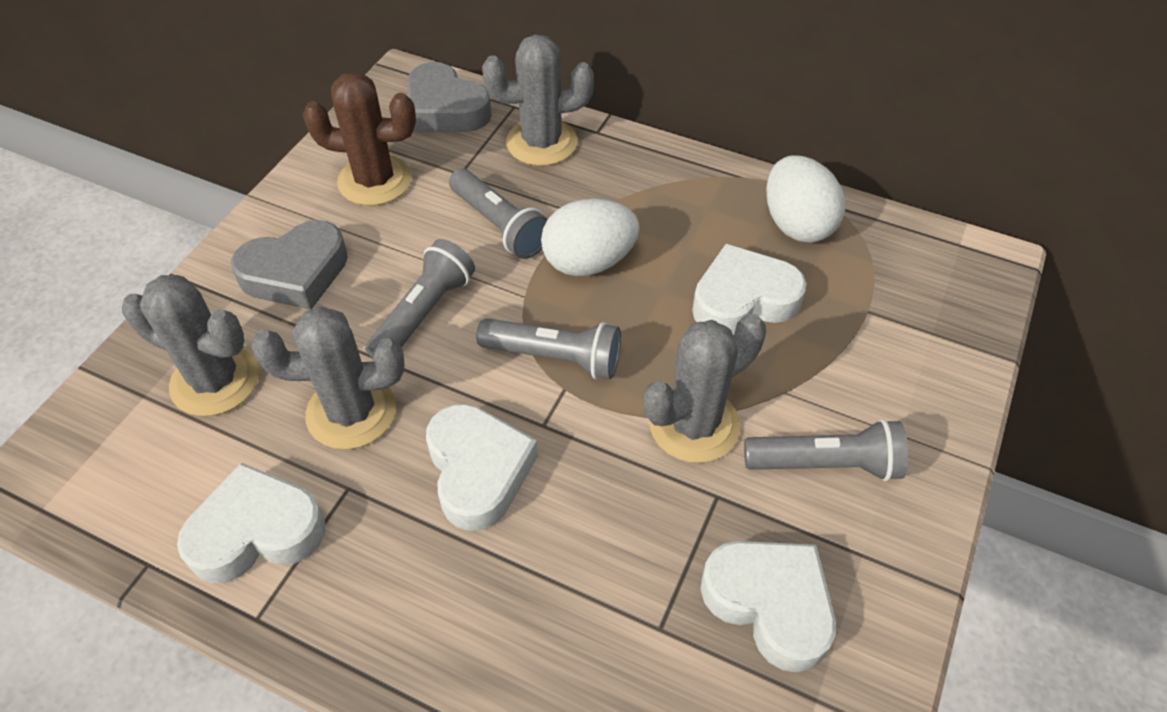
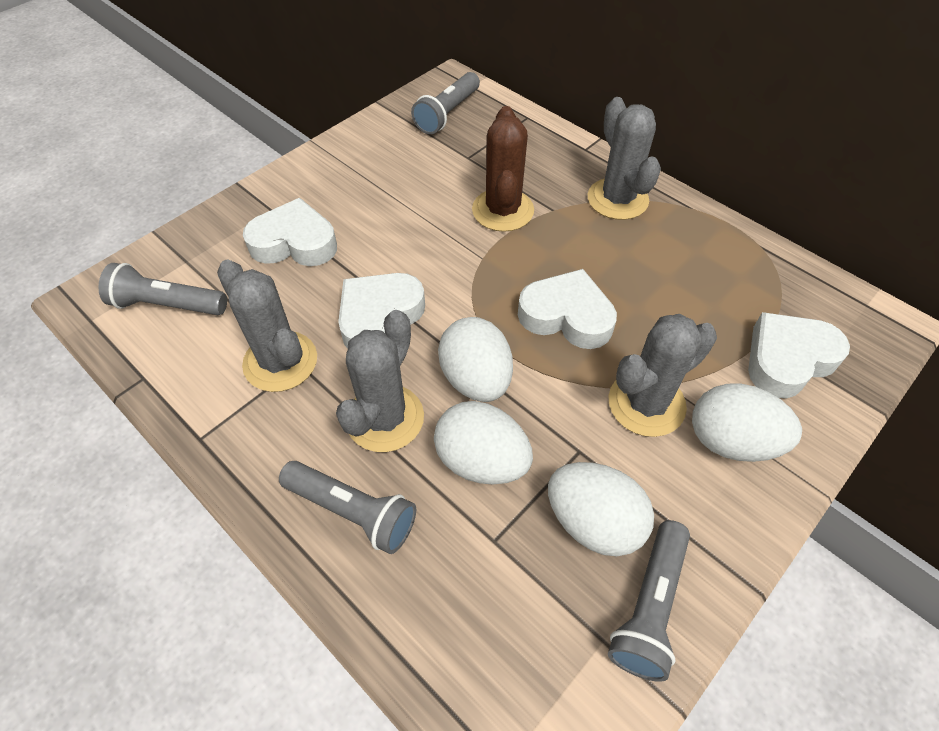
grey heart: [231,220,348,310] [407,62,492,132] = 2 -> none = 0
white egg: [541,199,640,276] [766,155,845,242] = 2 -> [434,401,533,484] [438,317,513,402] [548,462,654,556] [692,384,802,462] = 4

